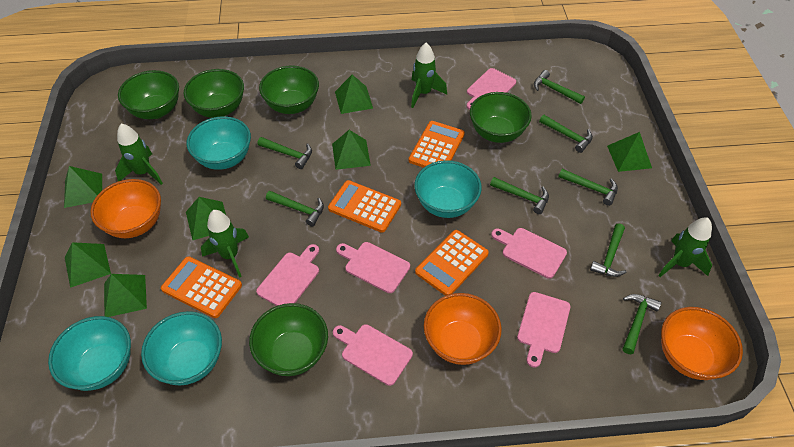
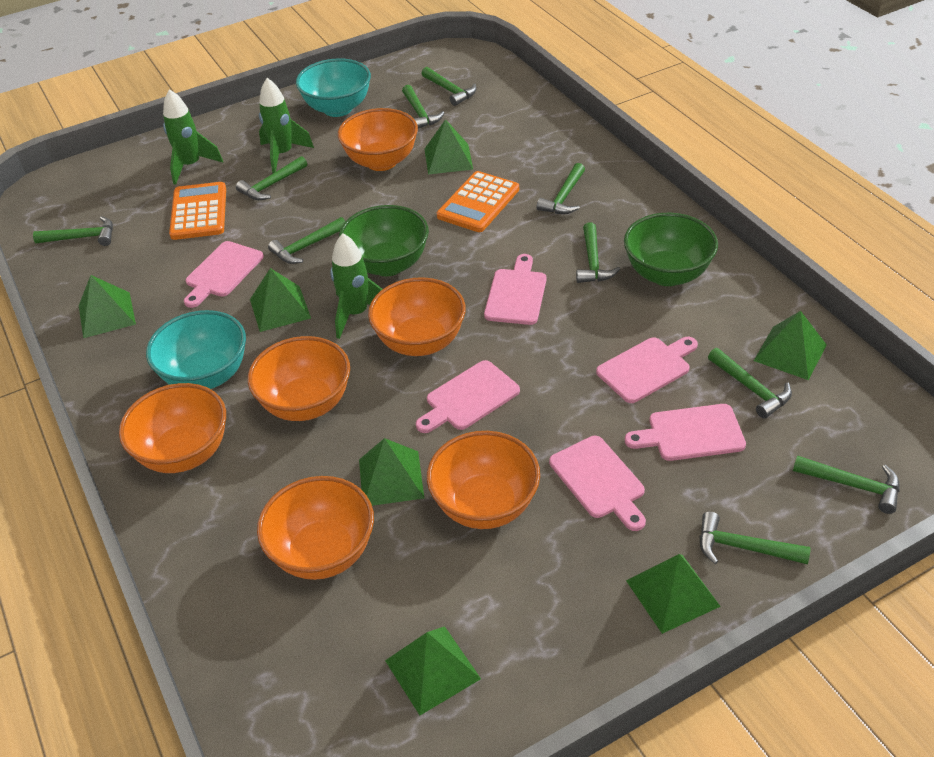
green bowl: [118,70,179,119] [184,69,244,118] [249,303,328,376] [259,65,319,114] [470,92,532,143] = 5 -> [339,205,429,276] [624,213,718,286] = 2
green hammer: [258,137,312,169] [266,191,324,226] [490,177,549,214] [534,70,585,104] [539,115,593,153] [558,169,618,206] [590,224,627,277] [623,294,661,354] = 8 -> [33,216,113,246] [236,156,307,200] [268,217,346,264] [402,85,445,129] [421,67,477,106] [536,163,585,214] [576,222,620,283] [700,512,811,564] [708,348,792,419] [793,455,900,514] = 10
green rocket: [115,123,163,185] [201,210,249,278] [411,43,447,108] [658,218,712,277] = 4 -> [163,89,223,185] [259,78,314,173] [330,233,382,339] = 3
orange bowl: [90,179,161,238] [424,293,502,365] [661,307,743,380] = 3 -> [119,383,226,473] [248,336,350,421] [257,476,374,580] [338,108,418,171] [368,277,466,356] [427,431,540,529] = 6
orange calculator: [161,256,242,318] [328,180,401,233] [409,121,465,168] [415,230,489,296] = 4 -> [169,182,226,240] [437,171,519,232] = 2
turquoise bowl: [48,316,131,391] [141,311,222,385] [187,116,251,170] [414,160,482,218] = 4 -> [146,310,246,389] [296,58,371,117] = 2

